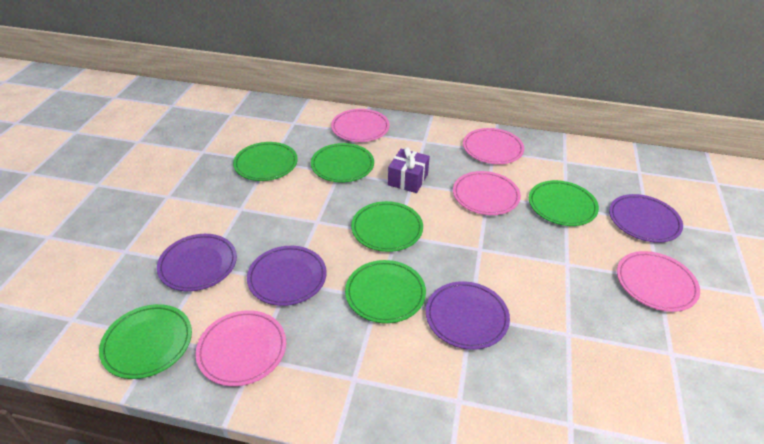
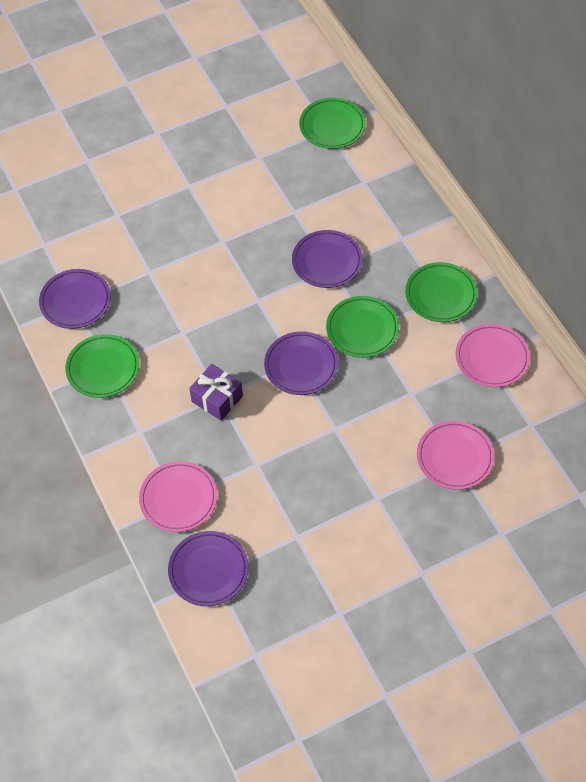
green plate: [99,304,192,379] [233,142,298,181] [311,143,374,183] [345,260,426,323] [351,201,423,252] [529,180,599,226] = 6 -> [65,334,139,398] [299,98,366,149] [326,296,399,358] [405,262,478,322] = 4
pink plate: [196,310,286,386] [331,109,390,142] [453,171,521,215] [463,128,524,164] [617,251,700,312] = 5 -> [139,461,217,532] [417,421,494,490] [456,324,530,387] = 3

